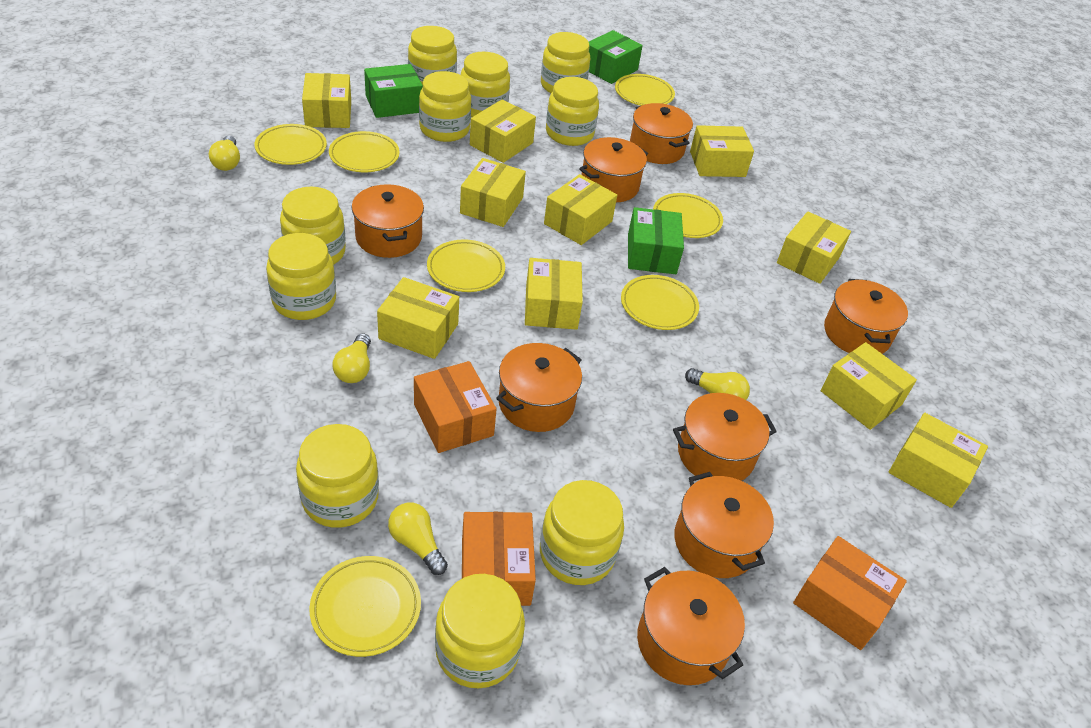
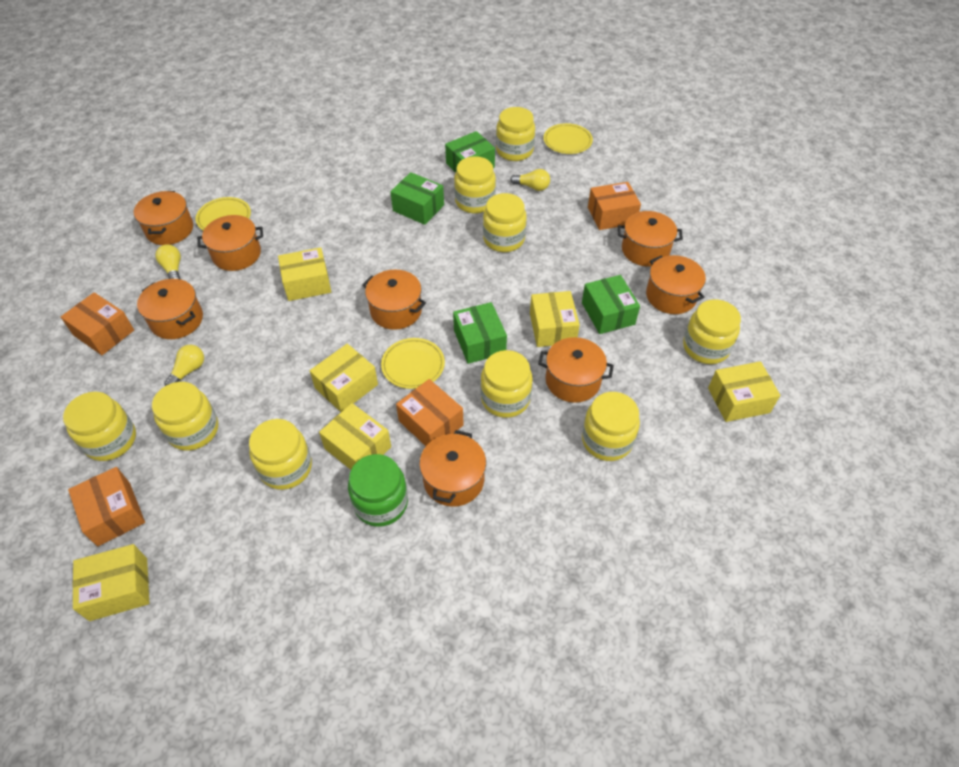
green box: [364,64,423,118] [589,30,643,84] [628,207,684,274] = 3 -> [390,172,444,225] [445,131,495,173] [453,302,507,364] [582,275,640,334] = 4
green jar: none = 0 -> [348,454,408,527] = 1
orange box: [414,361,497,453] [462,512,536,606] [793,536,907,650] = 3 -> [61,292,134,355] [68,467,145,546] [396,379,464,446] [588,182,641,230] = 4
yellow box: [302,73,351,128] [377,277,459,359] [460,158,526,227] [470,99,536,163] [525,258,583,330] [544,174,617,245] [690,125,754,177] [777,211,851,284] [821,342,917,430] [889,413,988,508] = 10 -> [72,544,149,621] [278,247,331,301] [310,344,378,412] [319,403,391,470] [530,291,580,347] [708,361,780,422] = 6
yellow jar: [266,233,336,320] [280,187,346,264] [296,424,379,528] [408,26,457,85] [419,71,471,142] [435,574,525,689] [461,52,510,117] [540,480,624,585] [541,32,590,93] [546,77,599,146] = 10 -> [63,392,136,461] [152,382,218,451] [249,419,312,490] [454,156,496,213] [481,350,533,418] [483,193,527,252] [496,107,535,161] [582,392,640,461] [683,299,741,364] = 9
yellow light bulb: [209,136,240,171] [332,333,371,383] [388,502,448,575] [685,368,750,400] = 4 -> [155,244,181,279] [164,345,204,386] [510,169,550,191] = 3
yellow plate: [254,124,327,165] [309,556,421,657] [329,131,400,172] [427,239,505,292] [615,74,675,106] [621,275,699,330] [653,193,723,238] = 7 -> [196,197,251,231] [381,338,445,389] [544,123,593,154] = 3

